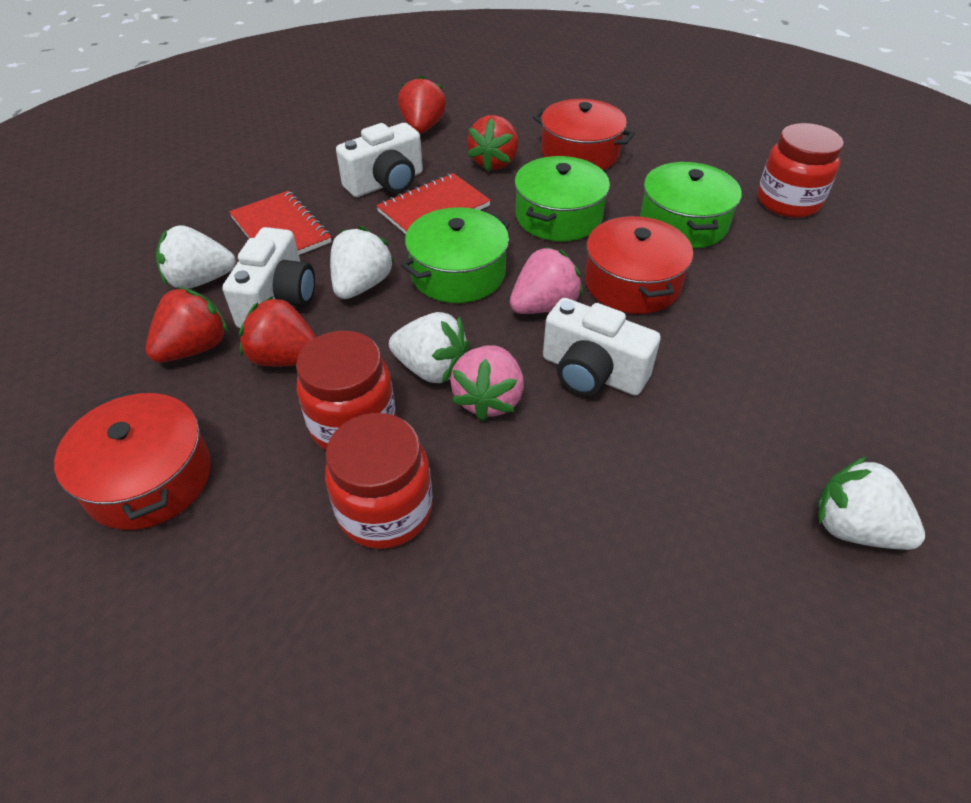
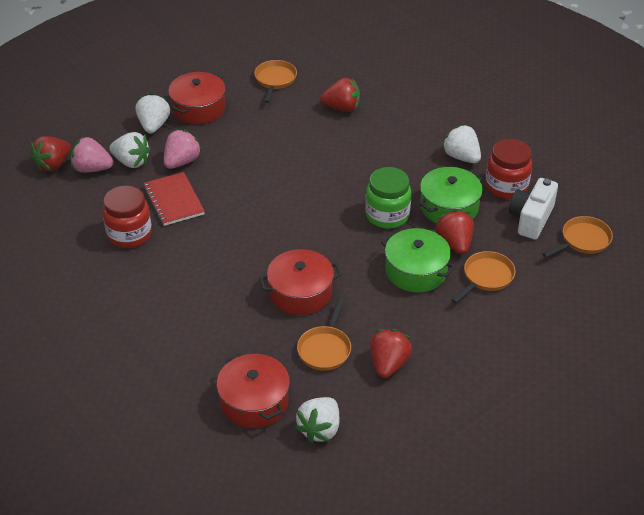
green jar: none = 0 -> [365,167,411,229] = 1
green pot: [401,207,510,303] [515,156,610,241] [640,162,742,248] = 3 -> [381,228,455,293] [419,167,483,223] = 2
orange pan: none = 0 -> [254,60,297,103] [297,297,351,371] [452,251,516,303] [542,216,613,257] = 4
red jar: [296,331,396,450] [325,413,433,549] [758,123,844,218] = 3 -> [103,186,152,248] [485,139,532,199] = 2
red notebook: [229,191,332,255] [376,173,491,234] = 2 -> [144,172,205,226] = 1
white camera: [222,227,315,328] [336,123,423,197] [543,298,661,396] = 3 -> [509,178,558,239] = 1

